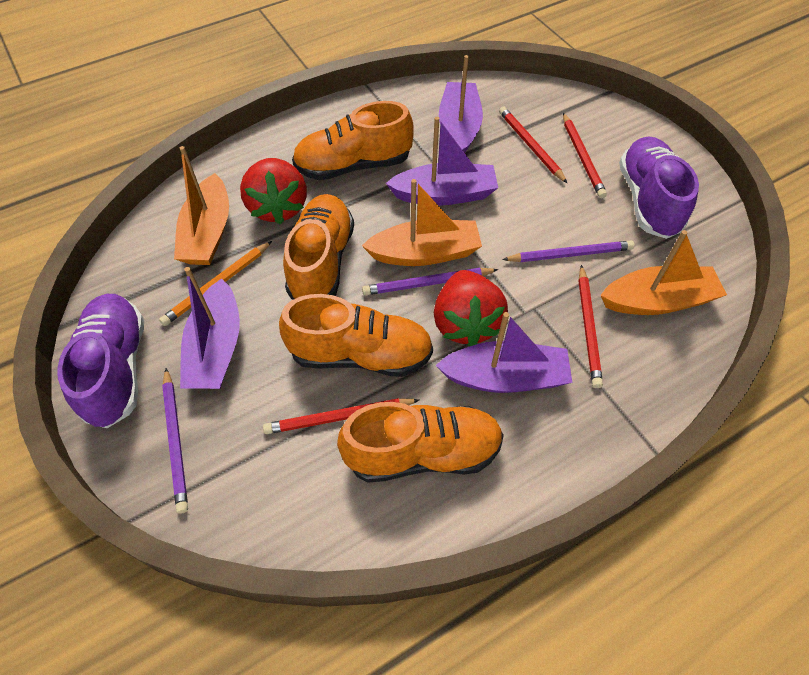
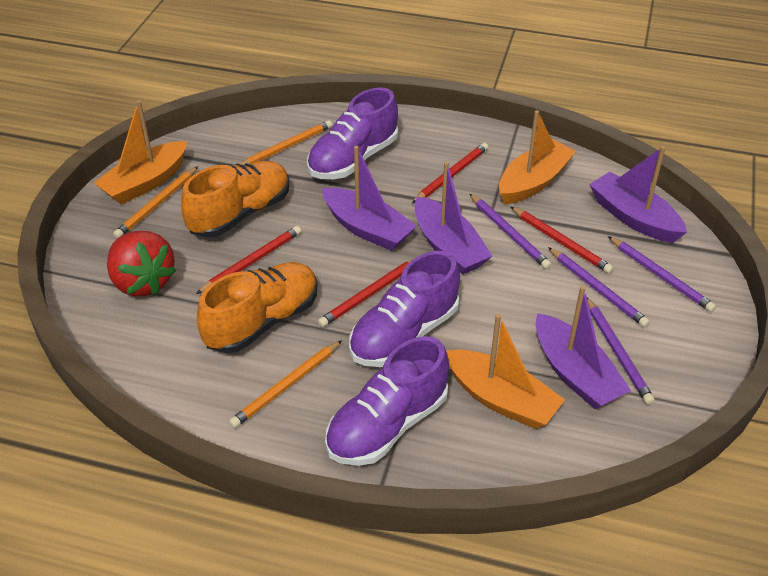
orange pencil: [159,241,272,326] = 1 -> [113,167,198,238] [229,340,342,428] [240,120,332,165] = 3
orange shoe: [279,294,433,377] [283,194,354,300] [292,101,414,180] [337,402,504,483] = 4 -> [181,161,290,238] [197,262,318,353] = 2
purple pencil: [162,368,188,514] [362,268,498,295] [502,240,634,262] = 3 -> [470,194,551,269] [548,247,650,327] [587,298,655,404] [608,236,716,312] = 4
purple shoe: [57,294,144,428] [619,136,699,239] = 2 -> [307,88,398,179] [325,336,449,466] [349,251,460,367] = 3
red strawberry: [240,158,307,225] [434,270,508,347] = 2 -> [107,231,176,296] = 1

